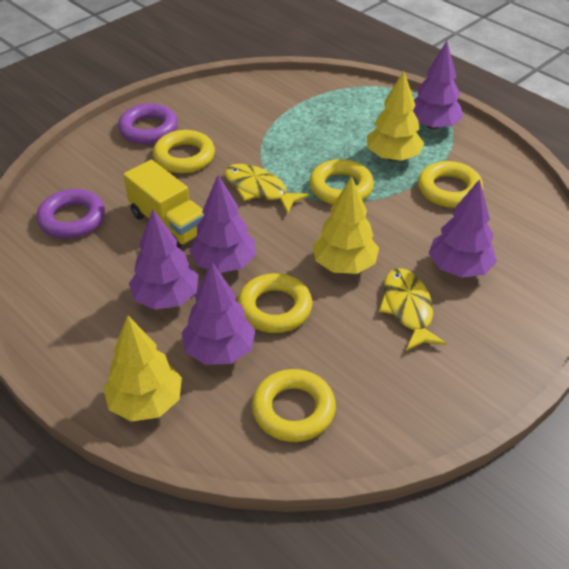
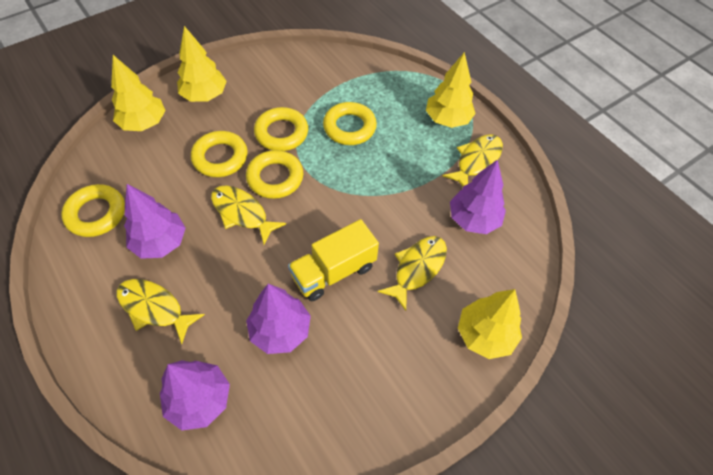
purple ring: [37,189,105,239] [118,103,178,144] = 2 -> none = 0
purple tree: [129,210,198,310] [182,262,256,365] [189,175,256,273] [413,41,463,130] [429,179,497,278] = 5 -> [124,184,186,259] [160,360,230,430] [246,284,311,354] [450,159,506,234] = 4
yellow fish: [225,164,309,214] [379,268,447,351] = 2 -> [116,279,205,344] [211,185,286,245] [378,236,447,311] [442,134,503,186] = 4
yellow tree: [103,316,182,422] [312,176,379,274] [367,71,425,161] = 3 -> [111,55,166,131] [177,26,227,102] [426,52,476,128] [458,289,522,359] = 4

